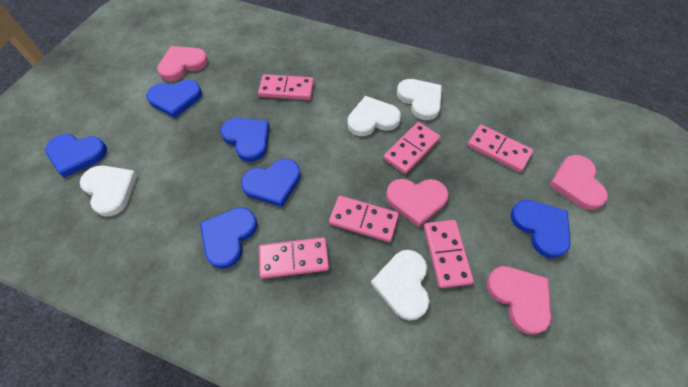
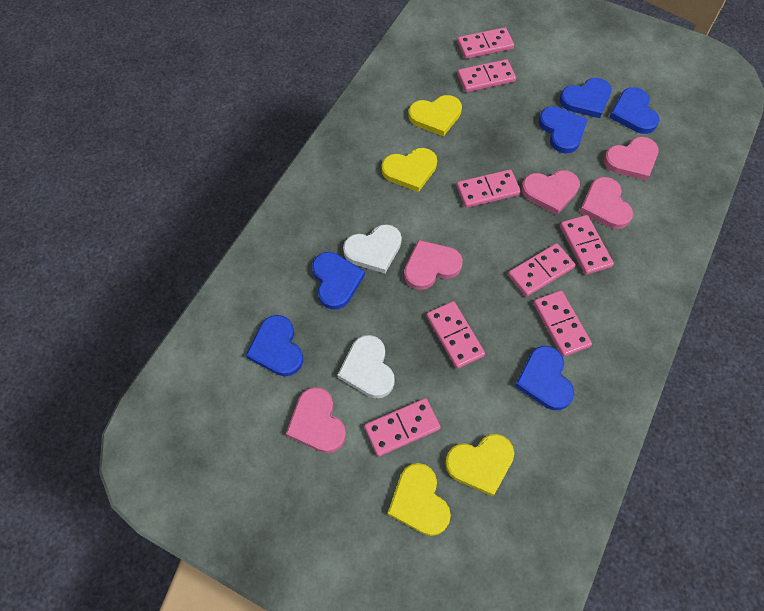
pink domino: [258,74,314,100] [259,237,329,279] [329,196,399,242] [383,122,440,174] [424,220,474,288] [468,125,533,172] = 6 -> [364,398,441,457] [426,301,485,369] [456,169,521,208] [457,27,514,59] [457,59,516,92] [508,243,576,297] [533,290,592,357] [560,215,614,275] = 8
pink heart: [157,46,208,81] [386,179,449,227] [486,266,551,334] [549,155,608,210] = 4 -> [286,387,346,453] [404,240,463,290] [521,170,580,215] [580,177,633,229] [604,137,659,181] = 5
white heart: [80,165,138,217] [348,96,401,136] [371,250,429,321] [397,79,442,120] = 4 -> [337,335,395,398] [343,224,402,273] = 2
yellow heart: none = 0 -> [382,148,437,192] [388,463,451,536] [408,95,462,136] [445,434,514,496] = 4

